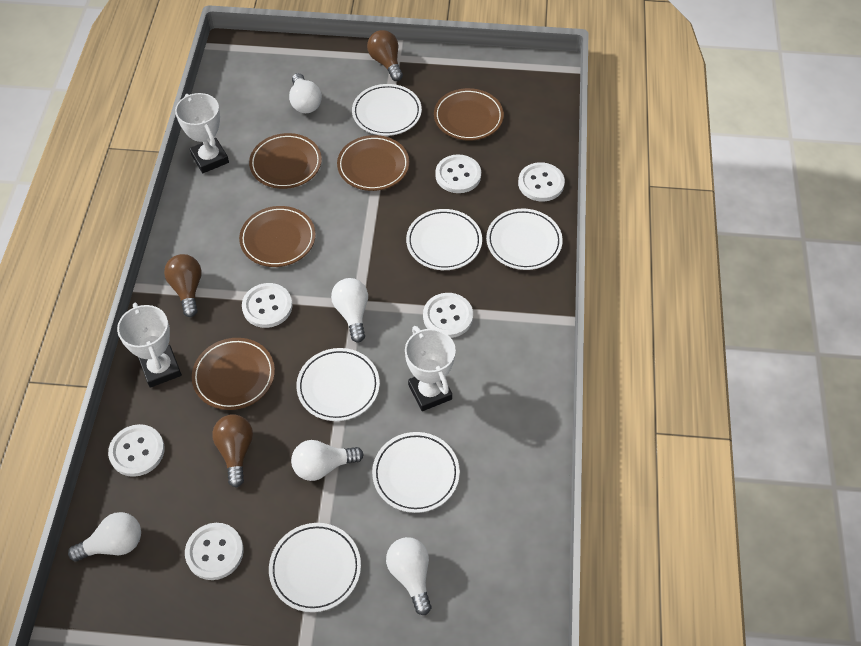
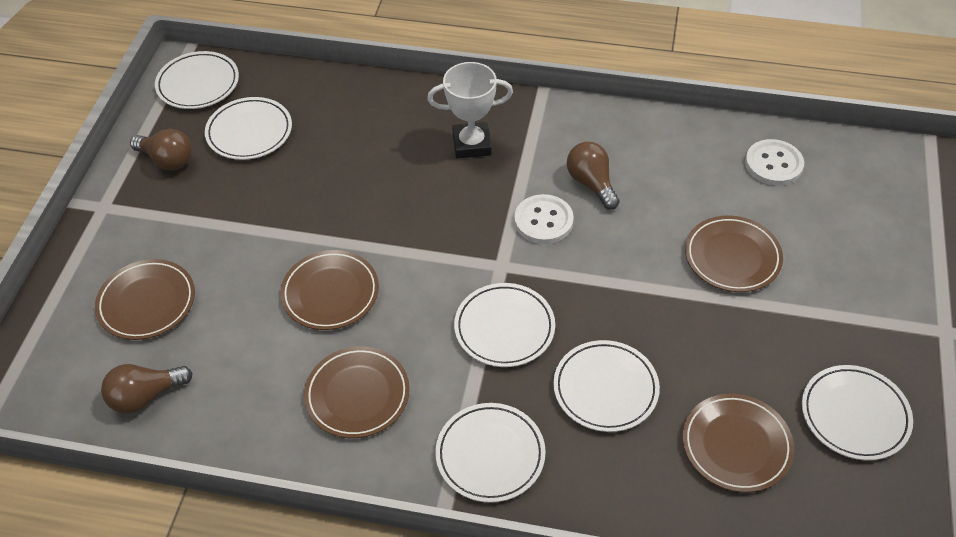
white button: [108,424,165,477] [185,523,244,580] [242,283,292,328] [423,293,473,338] [435,154,481,193] [518,162,565,202] = 6 -> [514,194,574,244] [745,139,804,186] = 2
white light bulb: [68,512,141,562] [289,73,322,113] [291,440,364,481] [331,278,368,343] [386,537,432,615] = 5 -> none = 0
white trophy: [117,303,182,388] [175,93,229,173] [405,326,456,411] = 3 -> [427,62,513,159] = 1

